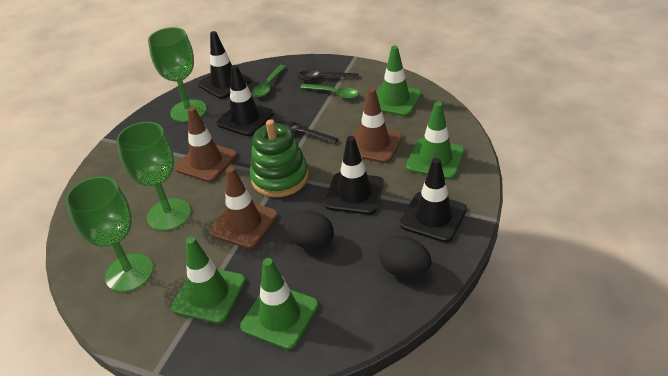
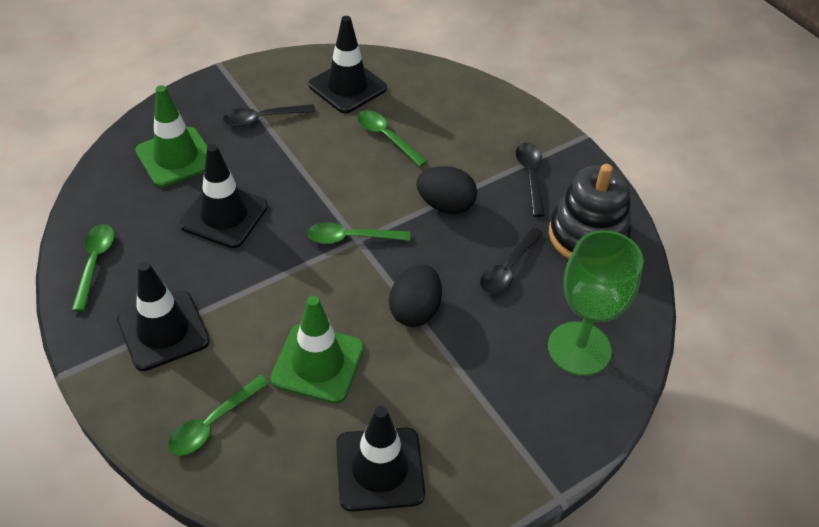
black spoon: [278,120,339,144] [297,70,359,81] = 2 -> [223,104,315,127] [480,227,543,294] [516,143,545,217] = 3
black stacking toy: none = 0 -> [549,164,631,259] = 1
brown traffic cone: [175,107,237,182] [209,167,278,249] [353,88,402,163] = 3 -> none = 0
green goblet: [65,176,153,292] [116,122,191,231] [148,27,207,122] = 3 -> [548,230,644,376] = 1
green spoon: [252,65,286,97] [300,84,359,99] = 2 -> [72,224,115,312] [168,375,269,456] [307,222,410,244] [357,110,428,167] = 4
green stacking toy: [250,119,309,197] = 1 -> none = 0
green traffic cone: [171,237,246,324] [240,258,319,350] [376,46,422,116] [406,102,465,179] = 4 -> [135,85,207,187] [270,296,364,404] = 2

